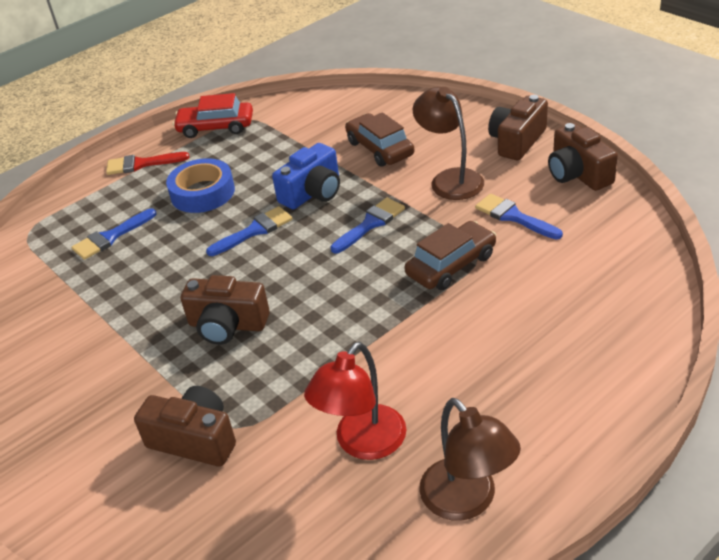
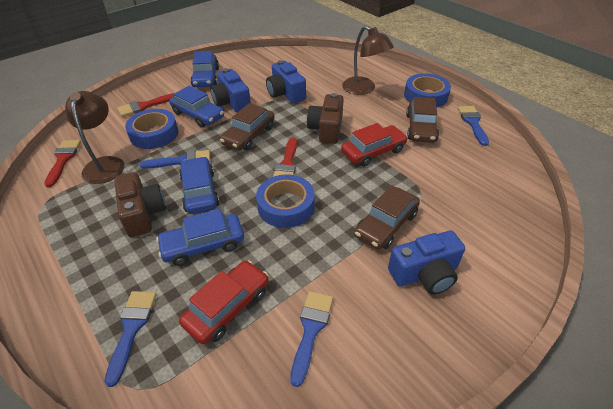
blue camera: [272,143,340,209] = 1 -> [210,68,251,113] [266,60,306,103] [388,230,465,295] = 3
blue car: none = 0 -> [156,209,244,266] [169,85,224,128] [179,156,219,214] [190,51,219,87] = 4
blue tape: [166,158,235,213] = 1 -> [125,109,178,149] [256,175,315,228] [404,73,451,108] = 3
brown camera: [134,386,236,466] [181,275,270,345] [488,95,548,160] [548,123,618,191] = 4 -> [114,172,166,237] [307,93,344,144] = 2
brown car: [345,112,414,167] [404,221,496,290] = 2 -> [220,103,275,151] [354,185,420,250] [406,97,439,143] = 3
red brush: [106,152,190,175] = 1 -> [44,140,81,187] [117,93,174,117] [273,137,297,177] = 3
red car: [173,93,253,138] = 1 -> [179,260,269,345] [341,123,408,167] = 2
red lamp: [304,342,406,460] = 1 -> none = 0

